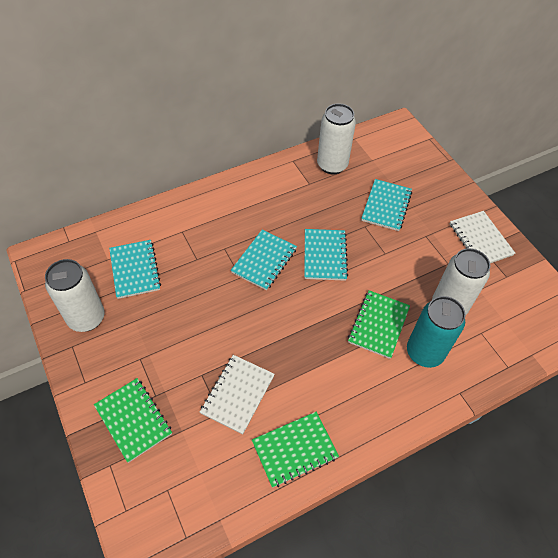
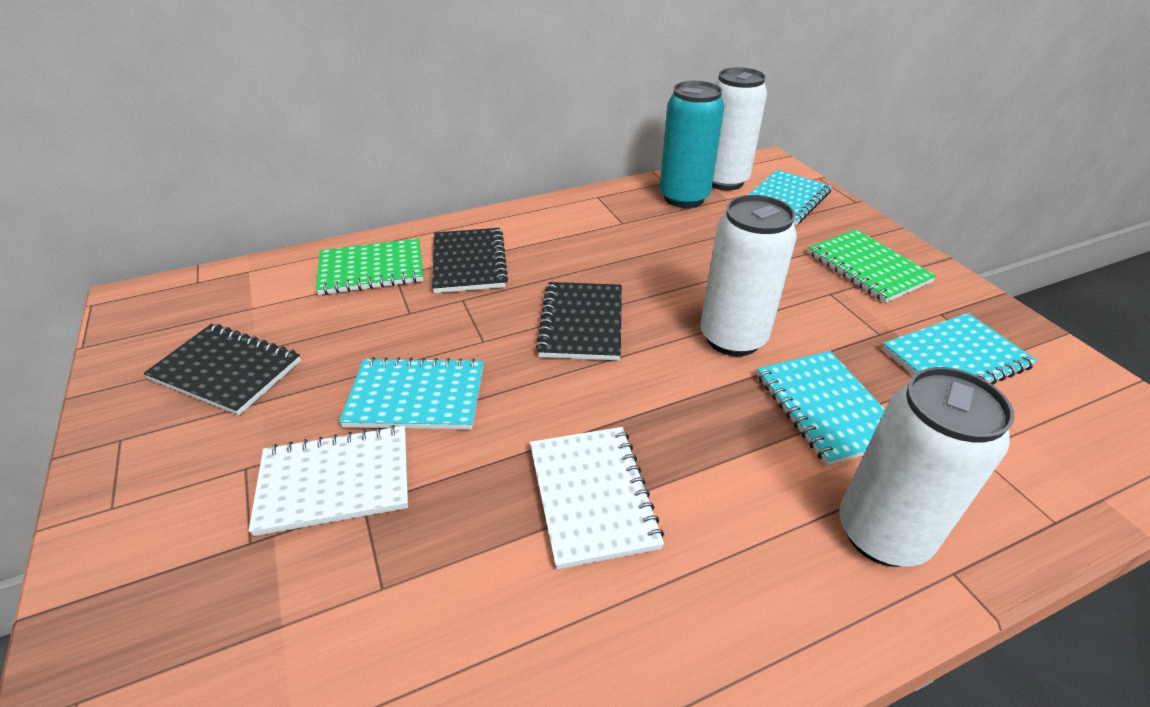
black notebook: none = 0 -> [144,324,301,415] [432,228,508,293] [536,282,622,360] = 3
green notebook: [94,378,172,463] [252,412,339,488] [348,290,410,359] = 3 -> [316,238,423,295] [808,229,936,303] = 2

